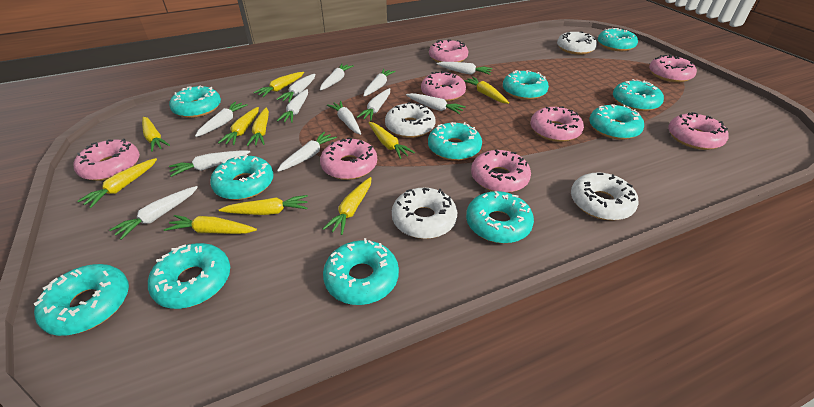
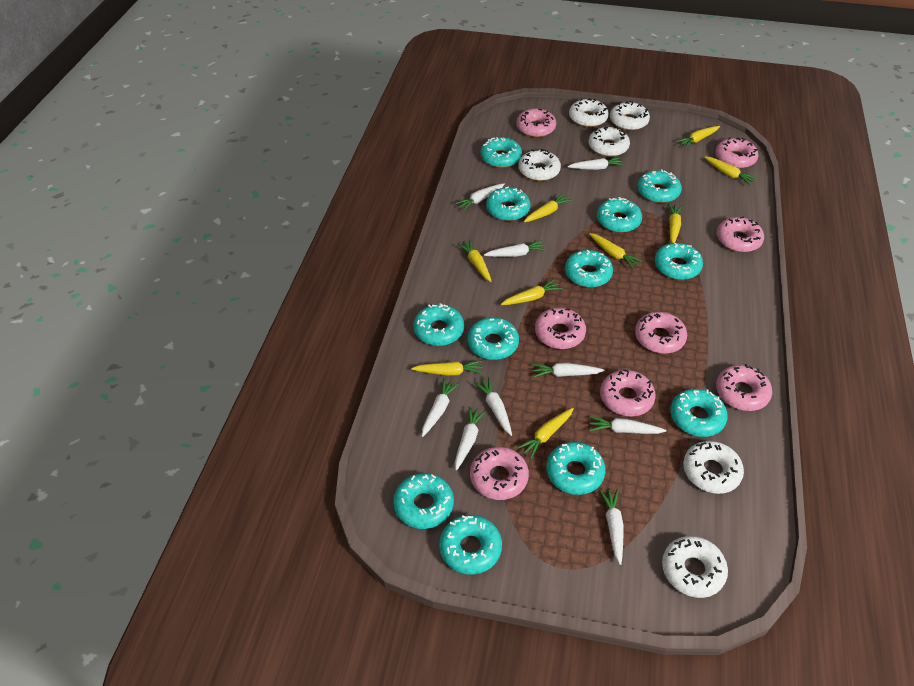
turquoise donut: [34,264,129,336] [148,243,230,309] [169,86,221,118] [210,154,273,200] [323,238,399,305] [428,122,482,161] [466,191,534,243] [503,70,549,100] [589,104,644,140] [598,28,638,51] [613,79,664,111] = 11 -> [393,473,454,529] [413,303,464,346] [439,515,502,575] [468,318,519,360] [481,137,522,168] [486,187,531,221] [547,442,606,495] [565,250,613,287] [597,197,642,232] [638,169,682,203] [655,243,703,280] [670,389,728,437] = 12
white carrot: [109,186,198,240] [169,150,250,177] [195,101,248,137] [276,74,316,102] [277,89,308,123] [277,132,337,172] [320,64,354,90] [327,101,361,135] [357,88,390,121] [363,69,396,96] [406,93,466,114] [437,62,493,75] = 12 -> [422,378,460,437] [455,183,505,211] [455,406,486,470] [473,377,512,436] [484,240,547,257] [532,363,605,378] [567,157,624,170] [590,416,666,434] [599,489,624,565] = 9
white donut: [385,102,436,138] [392,188,457,239] [557,31,597,55] [571,172,639,220] = 4 -> [519,149,561,181] [569,98,609,127] [589,126,630,157] [610,101,650,130] [662,536,728,598] [683,441,744,494] = 6
yellow carrot: [77,158,157,208] [142,117,170,152] [164,215,257,234] [218,107,259,145] [219,195,308,215] [246,107,269,146] [253,72,304,97] [323,177,371,235] [368,122,415,159] [464,77,509,104] = 10 -> [411,360,483,376] [457,239,492,282] [501,279,563,305] [517,408,574,459] [524,193,572,222] [589,233,642,269] [668,204,682,243] [676,126,720,148] [704,156,757,185] = 9

